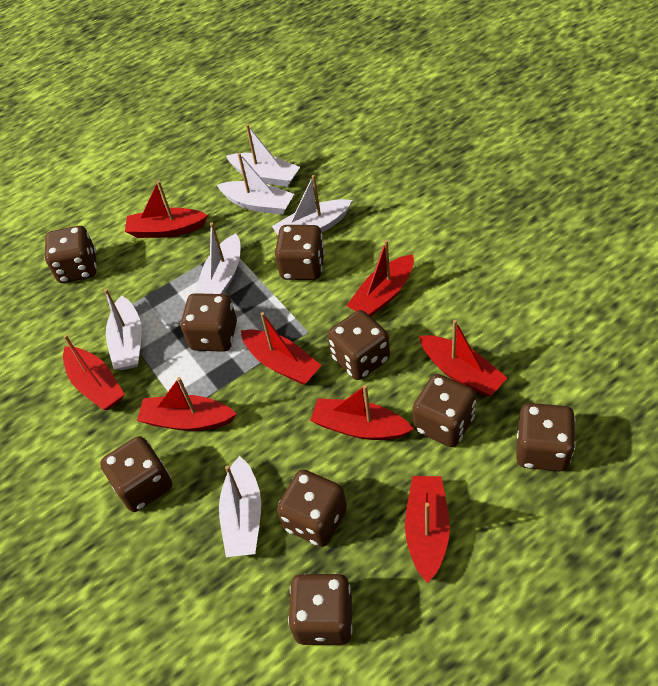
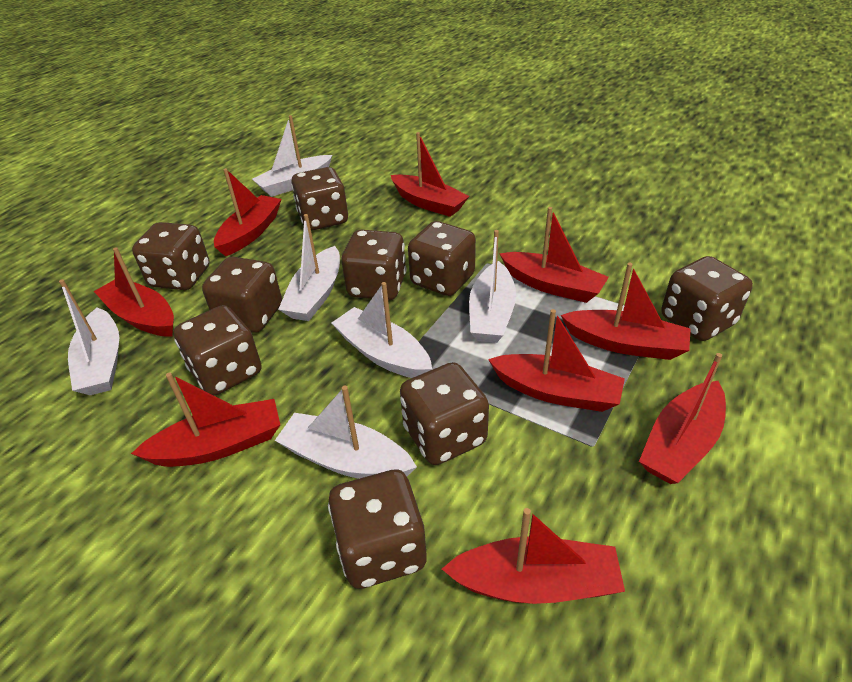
red boat: [63,335,125,410] [125,180,208,238] [137,377,236,431] [241,312,322,385] [310,385,413,440] [346,240,414,317] [405,476,450,583] [419,320,507,396] = 8 -> [94,247,174,337] [131,373,280,467] [214,168,281,256] [391,132,469,217] [442,508,625,604] [488,309,625,412] [499,207,609,303] [561,263,691,360] [639,353,726,484] = 9

